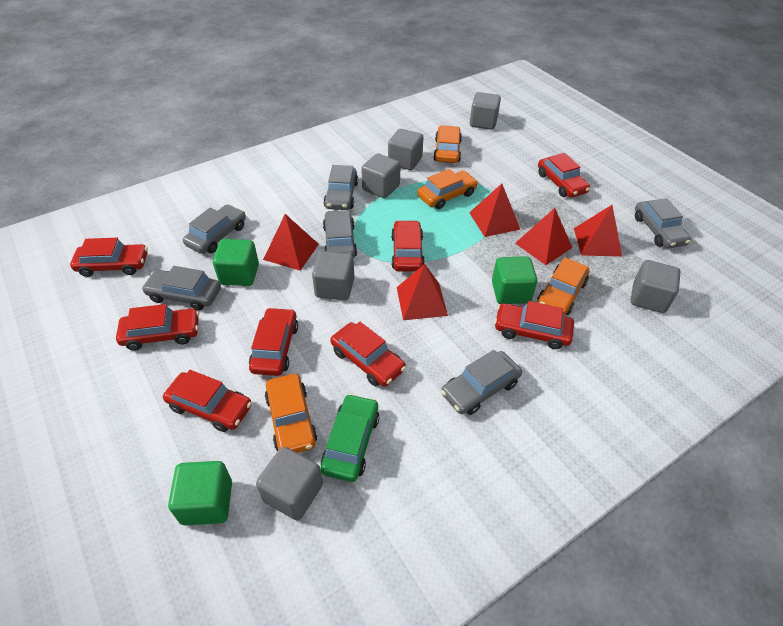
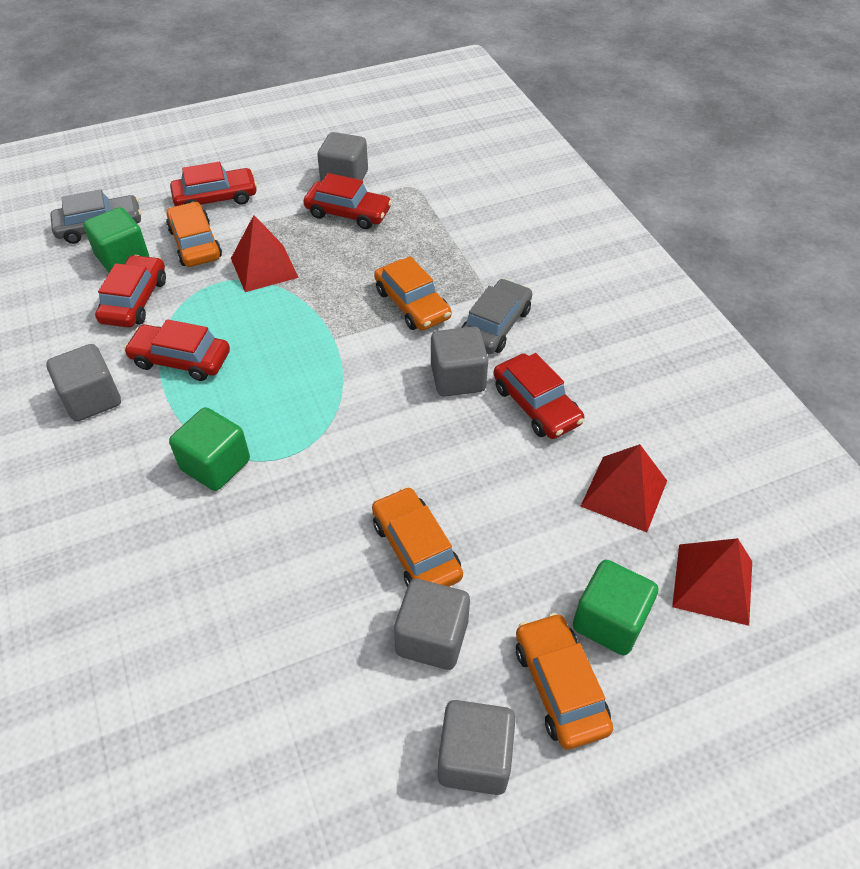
green car: [321,394,379,482] = 1 -> none = 0
grey car: [142,266,221,311] [183,204,246,254] [323,210,357,258] [324,165,358,210] [441,350,522,415] [635,198,691,248] = 6 -> [50,189,141,244] [461,279,532,354] = 2
grey cube: [256,447,323,521] [312,251,355,301] [361,153,401,198] [388,129,423,170] [470,92,501,130] [631,260,681,313] = 6 -> [46,344,121,421] [317,132,368,182] [394,579,470,670] [431,327,488,397] [438,700,516,795] = 5
red car: [70,238,148,277] [116,304,199,351] [163,370,252,432] [249,307,298,376] [330,322,406,387] [391,220,425,271] [494,301,574,349] [538,153,590,197] = 8 -> [95,255,166,327] [124,319,230,381] [170,162,257,206] [303,173,392,229] [493,353,584,439] = 5
red pyramid: [263,214,319,271] [397,264,448,320] [469,184,521,237] [515,208,572,265] [574,205,622,257] = 5 -> [231,215,299,292] [581,444,667,532] [672,538,752,626] = 3

